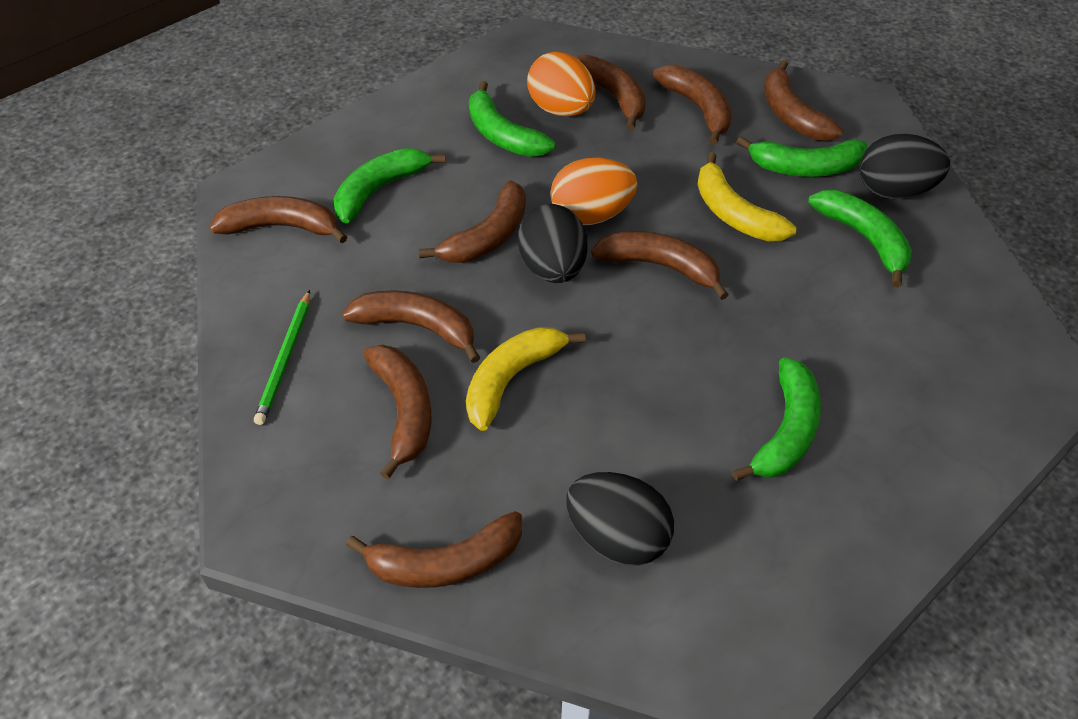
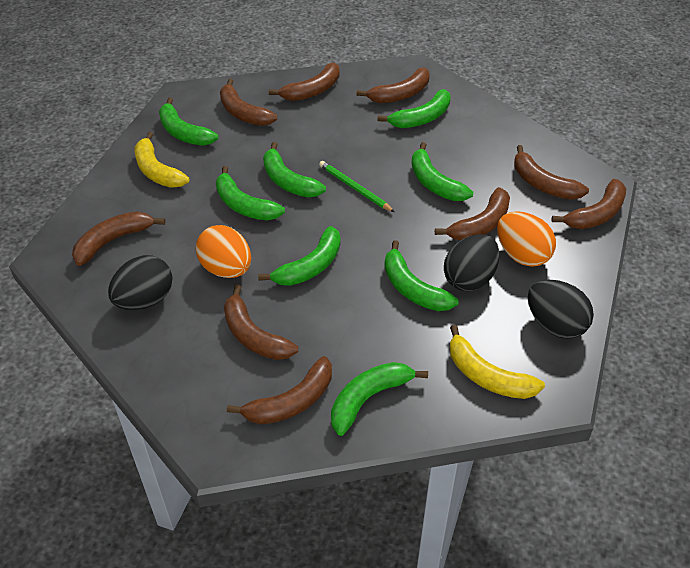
green banana: [334,148,446,224] [469,81,555,157] [732,357,821,481] [737,136,867,177] [808,190,912,288] = 5 -> [159,98,218,146] [216,166,285,221] [258,226,341,286] [263,142,326,197] [331,362,428,436] [378,89,451,128] [384,240,459,311] [411,142,473,201] = 8

